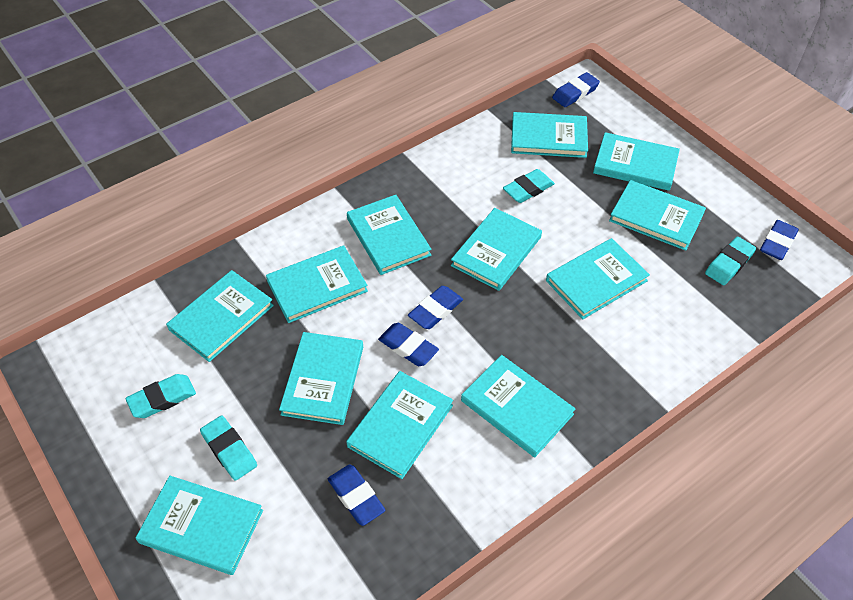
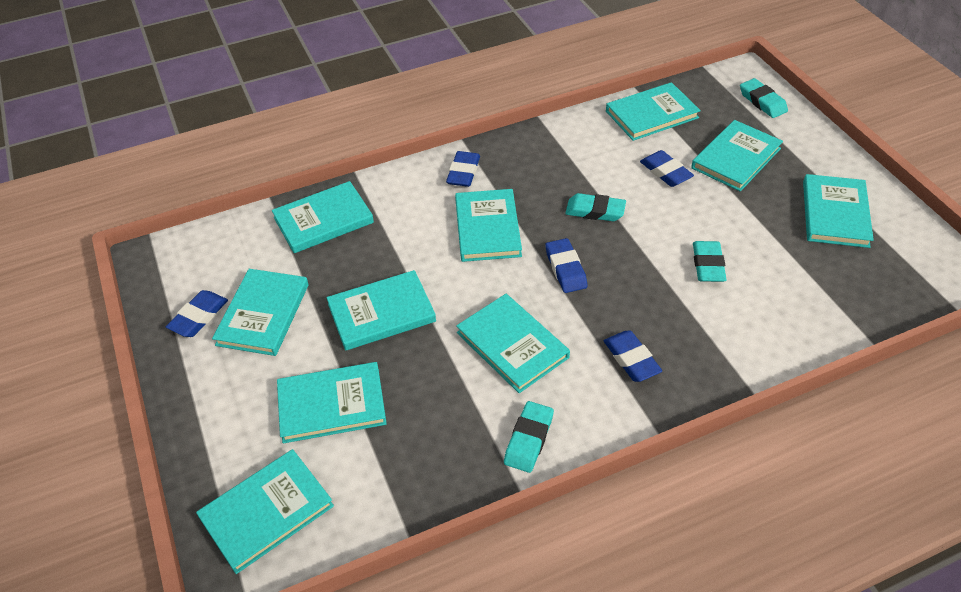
turquoise book: [136,476,263,575] [166,270,274,362] [266,245,368,323] [279,332,363,425] [346,371,453,479] [347,195,431,275] [451,208,542,291] [461,355,575,457] [511,112,588,158] [546,238,650,319] [593,132,680,191] [609,180,706,251] = 12 -> [196,449,334,574] [212,269,309,356] [272,181,374,253] [277,362,387,443] [327,270,436,351] [455,189,522,262] [456,294,570,393] [606,82,701,141] [691,120,783,191] [803,174,874,248] = 10

